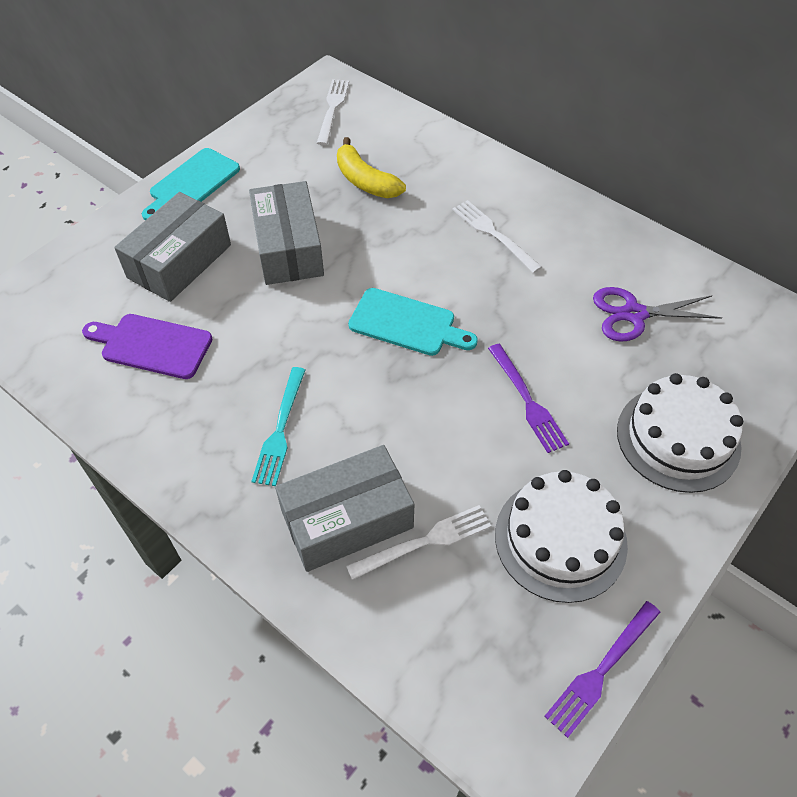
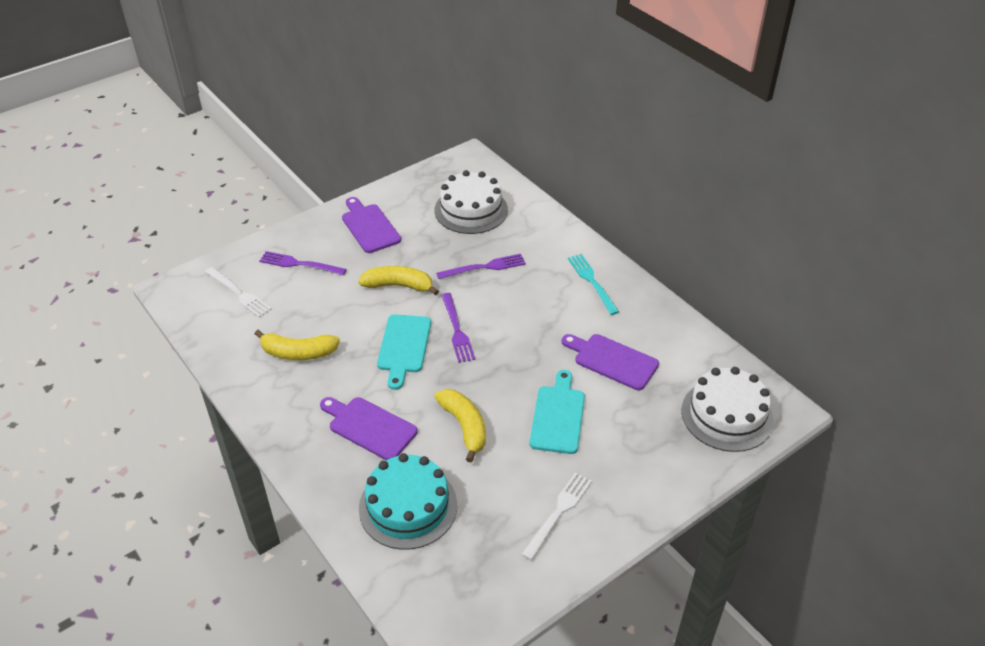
grey box: [114,192,231,302] [249,181,324,285] [275,445,414,572] = 3 -> none = 0
purple cutting board: [82,314,212,379] = 1 -> [320,397,418,460] [342,197,401,253] [562,334,659,390] = 3
purple fork: [488,344,569,453] [544,601,660,738] = 2 -> [259,251,347,275] [436,254,526,279] [441,293,475,363] = 3
purple scissors: [593,287,722,342] = 1 -> none = 0
turquoise cake: none = 0 -> [359,453,457,550] = 1
white fork: [317,79,349,145] [346,505,491,580] [453,200,542,273] = 3 -> [205,267,272,317] [521,472,592,560] = 2
yellow banana: [337,137,406,198] = 1 -> [255,330,340,360] [358,266,439,295] [434,389,486,462] = 3

